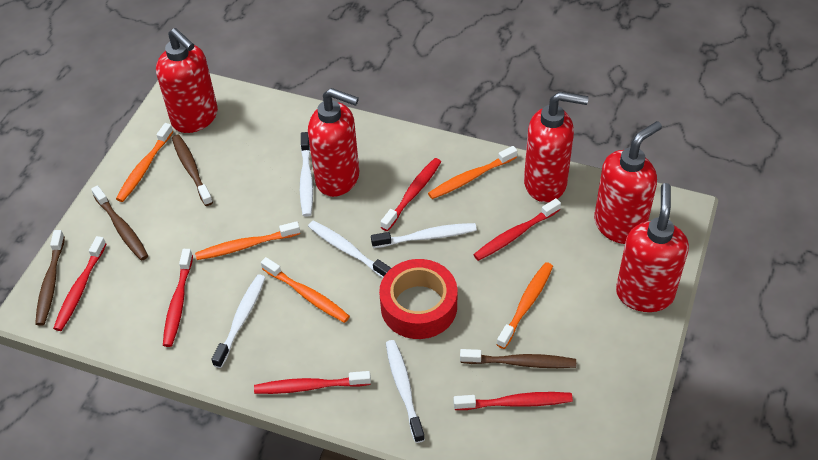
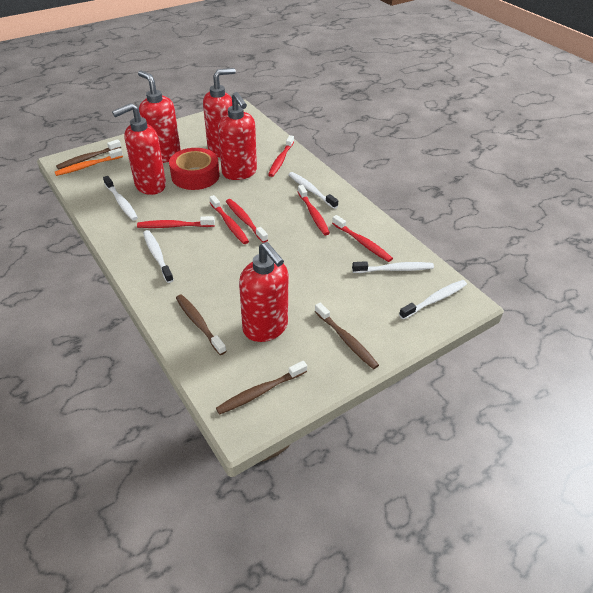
orange toothbrush: [116,123,173,202] [195,221,300,260] [261,257,350,323] [428,146,517,199] [496,262,553,349] = 5 -> [55,148,123,176] = 1

